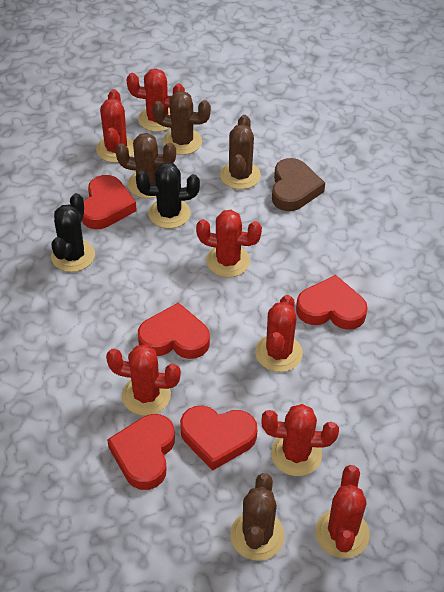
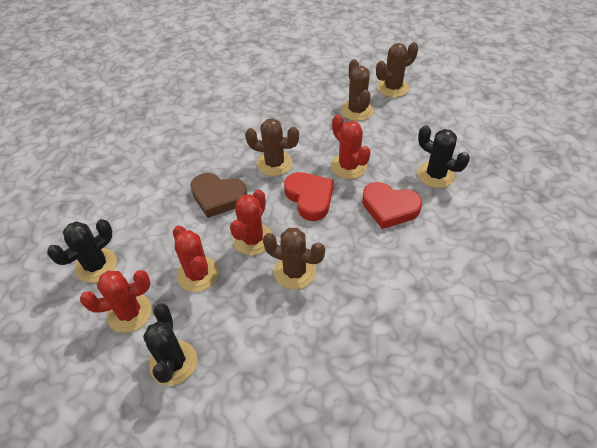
black cactus: [51,193,95,272] [136,162,200,229] = 2 -> [47,219,117,283] [143,303,197,385] [417,125,470,188] = 3
red cactus: [96,89,134,163] [106,344,181,416] [127,69,185,132] [196,210,262,277] [255,295,303,372] [261,404,339,476] [315,465,370,558] = 7 -> [80,270,152,333] [173,226,219,292] [230,190,272,255] [331,115,371,179] = 4
red heart: [82,175,137,229] [107,414,175,490] [138,303,210,359] [180,406,257,470] [296,275,368,330] = 5 -> [284,172,334,221] [362,182,422,229] = 2

